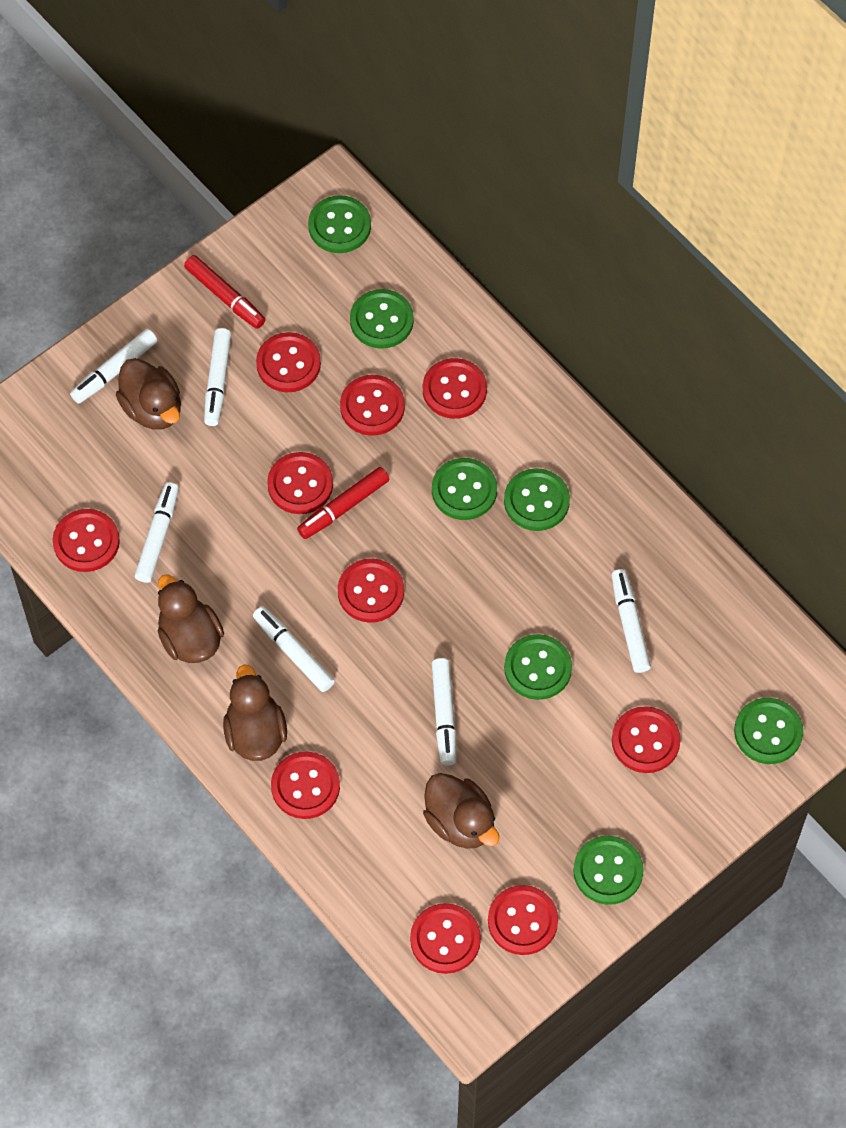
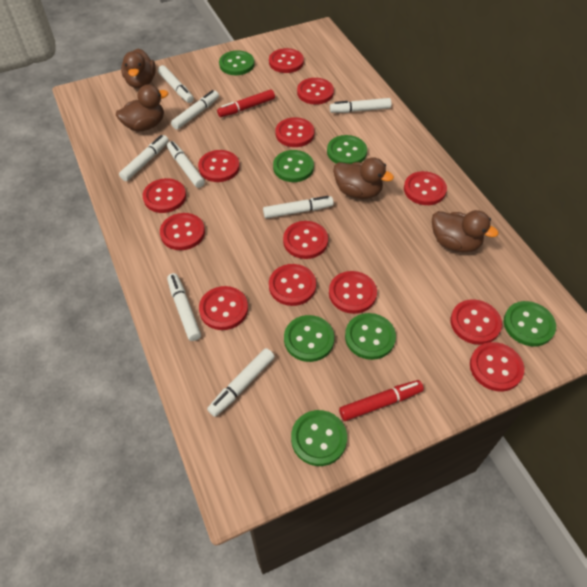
red button: [53,509,120,572] [256,332,321,392] [267,452,333,514] [271,751,340,819] [338,559,404,623] [340,375,405,436] [410,903,481,974] [423,358,487,419] [488,885,558,955] [612,706,681,773] = 10 -> [143,178,186,213] [160,213,205,250] [198,150,240,182] [199,286,248,330] [269,48,304,73] [269,264,316,306] [275,117,314,147] [283,221,328,259] [297,78,334,105] [329,271,377,314] [404,171,447,205] [450,299,502,345] [470,342,524,392] = 13
white marker: [70,329,158,404] [135,482,179,583] [204,328,231,426] [253,606,335,692] [432,658,456,766] [611,569,651,673] = 6 -> [119,135,169,181] [158,65,194,103] [167,141,205,188] [167,273,201,341] [171,90,219,130] [207,348,275,417] [263,196,334,219] [330,98,392,113] = 8

